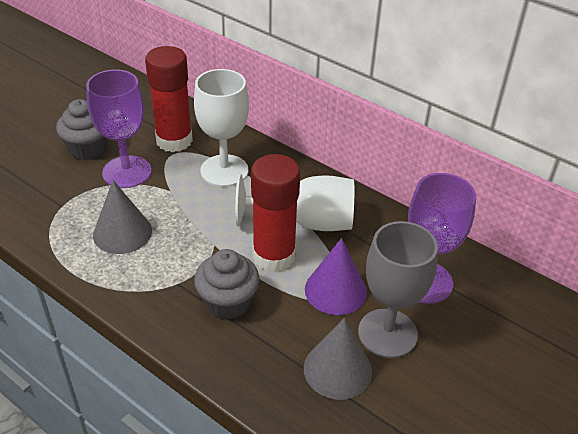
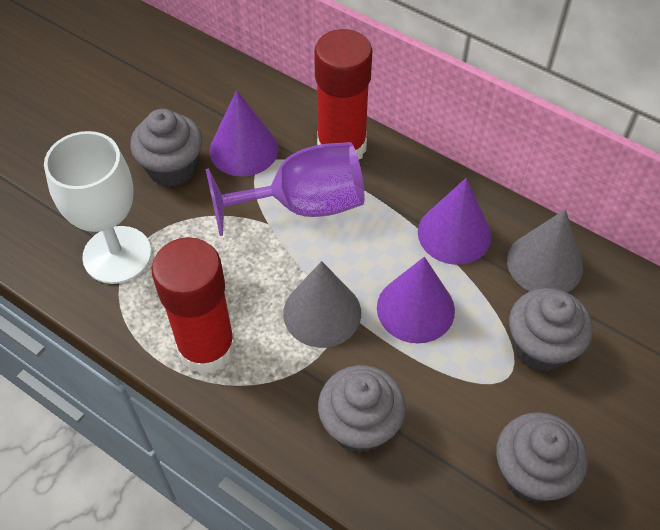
grey cupcake: [56,99,107,160] [194,249,259,320] = 2 -> [130,109,203,187] [318,365,406,453] [496,412,588,503] [509,288,593,371] = 4
grey goblet: [358,221,438,358] = 1 -> none = 0
purple cone: [305,238,367,315] = 1 -> [210,90,279,177] [377,257,455,344] [418,178,492,265] = 3
purple goblet: [86,69,151,188] [408,173,476,304] = 2 -> [206,142,365,236] = 1
white goblet: [194,69,249,187] [235,174,354,231] = 2 -> [44,131,151,284] = 1

